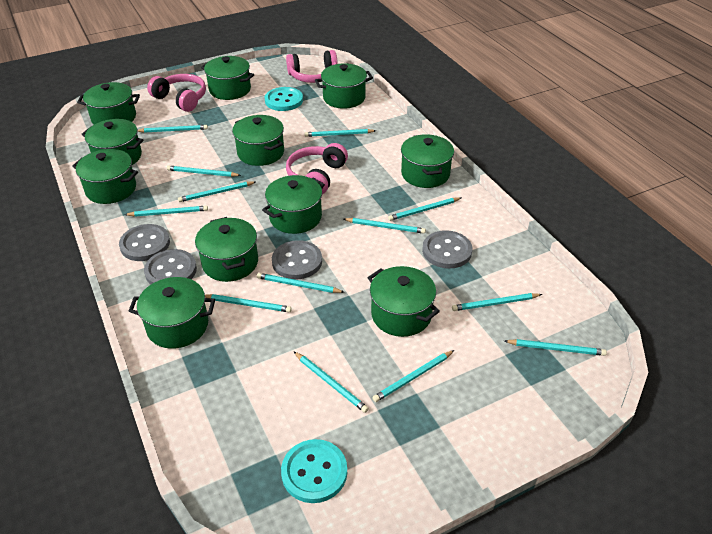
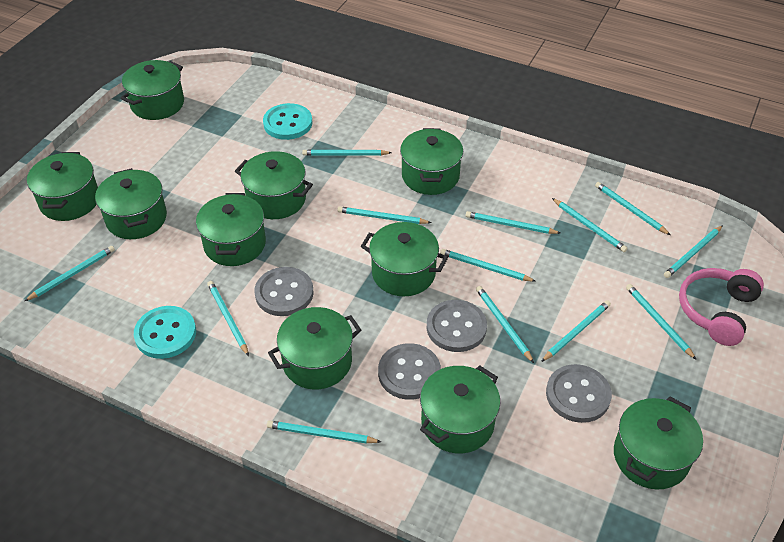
green pot: [72,149,138,204] [77,82,140,124] [82,119,143,165] [129,277,215,349] [195,217,258,282] [201,56,254,100] [232,115,284,166] [262,175,325,234] [315,63,373,109] [368,266,440,337] [401,134,454,188] = 11 -> [27,152,98,221] [95,168,167,239] [121,60,184,120] [196,193,266,266] [235,151,313,219] [268,307,362,390] [361,222,448,296] [400,128,463,195] [420,366,500,454] [614,397,703,489] = 10
pink headphones: [147,74,206,112] [286,50,338,83] [286,143,348,194] = 3 -> [679,268,764,346] = 1

